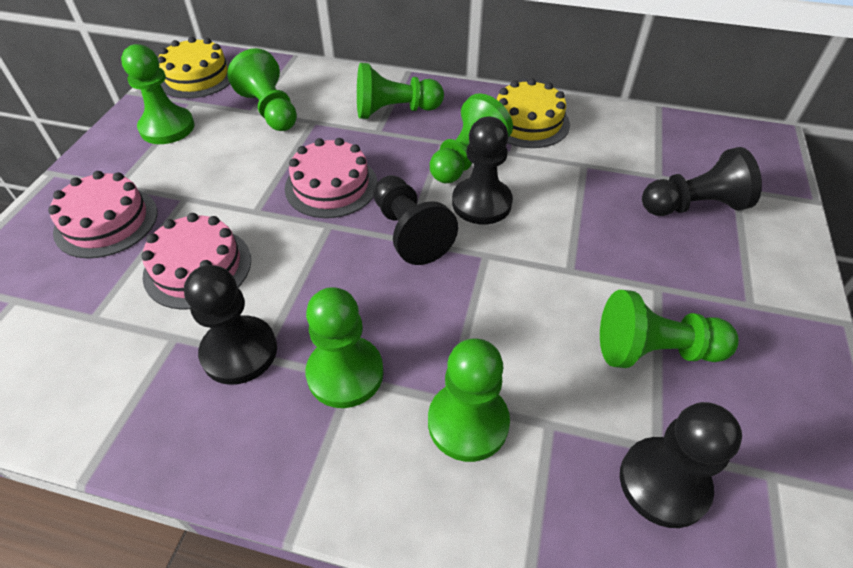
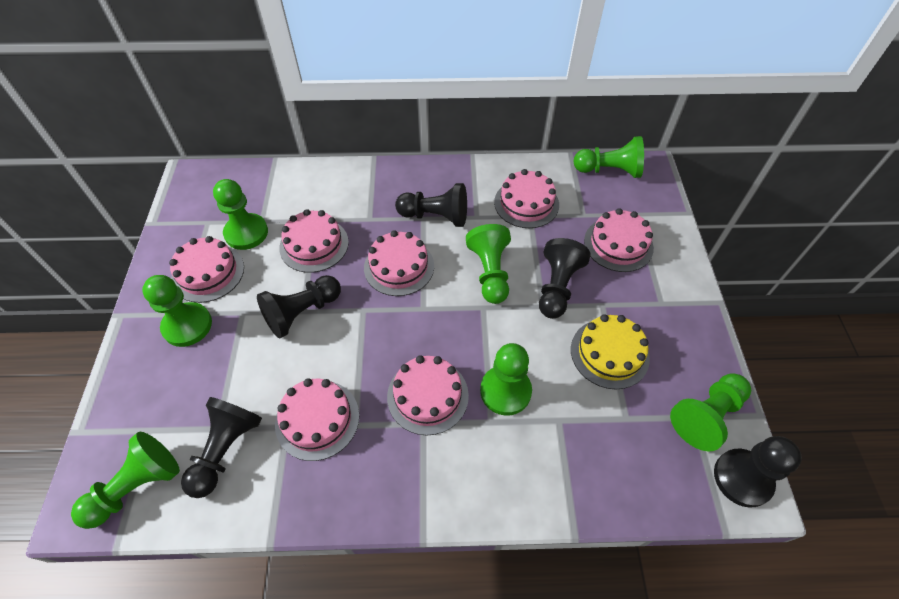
pink cake: [48,171,157,258] [141,213,251,310] [285,138,377,218] = 3 -> [169,236,244,303] [275,378,359,461] [279,209,349,273] [364,230,434,296] [387,355,469,435] [494,169,559,228] [584,208,654,272] = 7
yellow cake: [158,36,231,99] [497,78,570,148] = 2 -> [571,314,650,389] = 1

